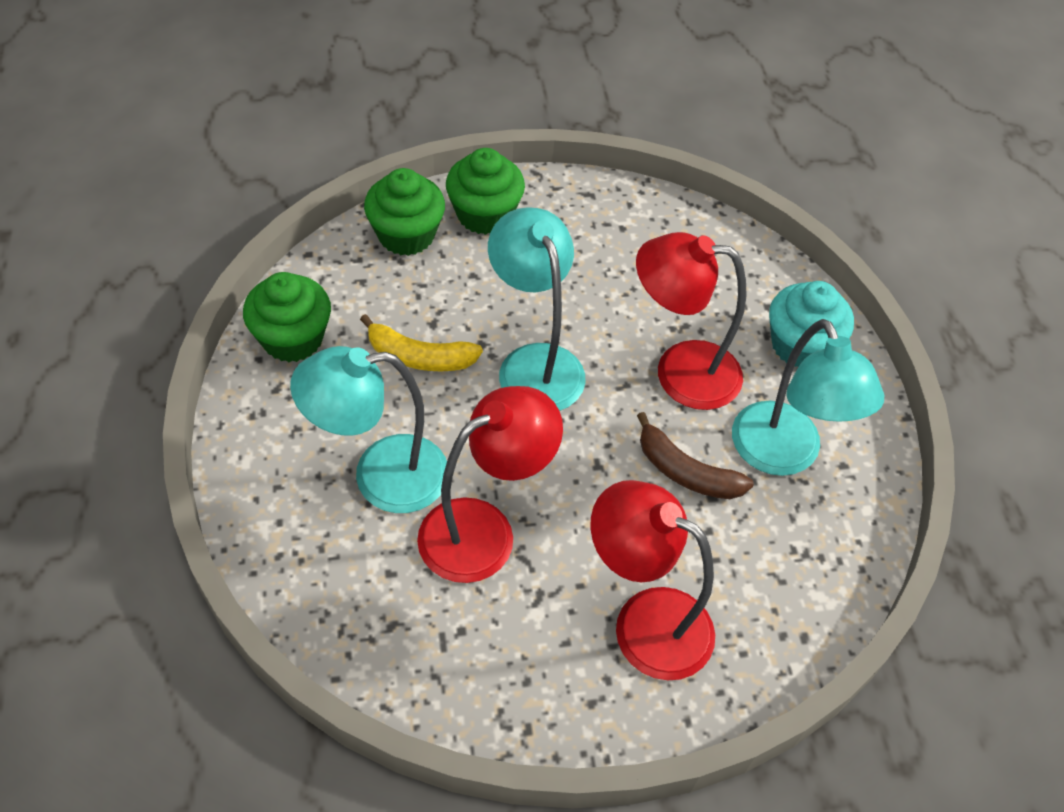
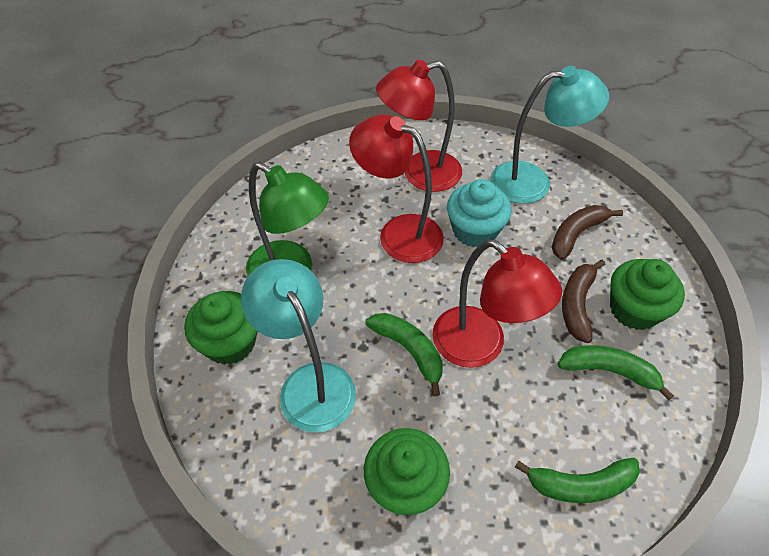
brown banana: [637,412,754,499] = 1 -> [552,205,623,260] [562,259,605,343] = 2
green banana: none = 0 -> [365,313,443,396] [515,458,640,503] [558,345,674,400] = 3
green lamp: none = 0 -> [246,162,329,277] = 1
turquoise lamp: [290,346,447,513] [488,208,585,411] [732,319,884,476] = 3 -> [241,259,356,432] [491,66,609,204] = 2
yellow banana: [360,314,483,371] = 1 -> none = 0

